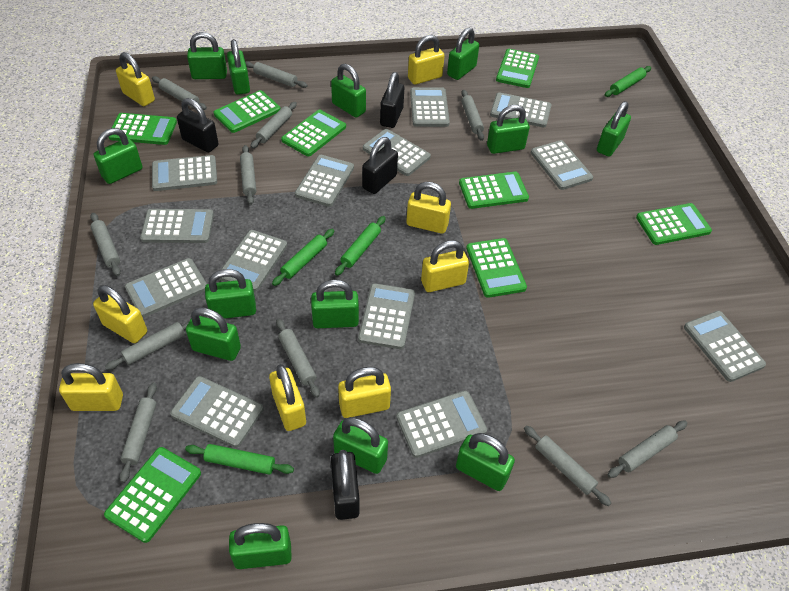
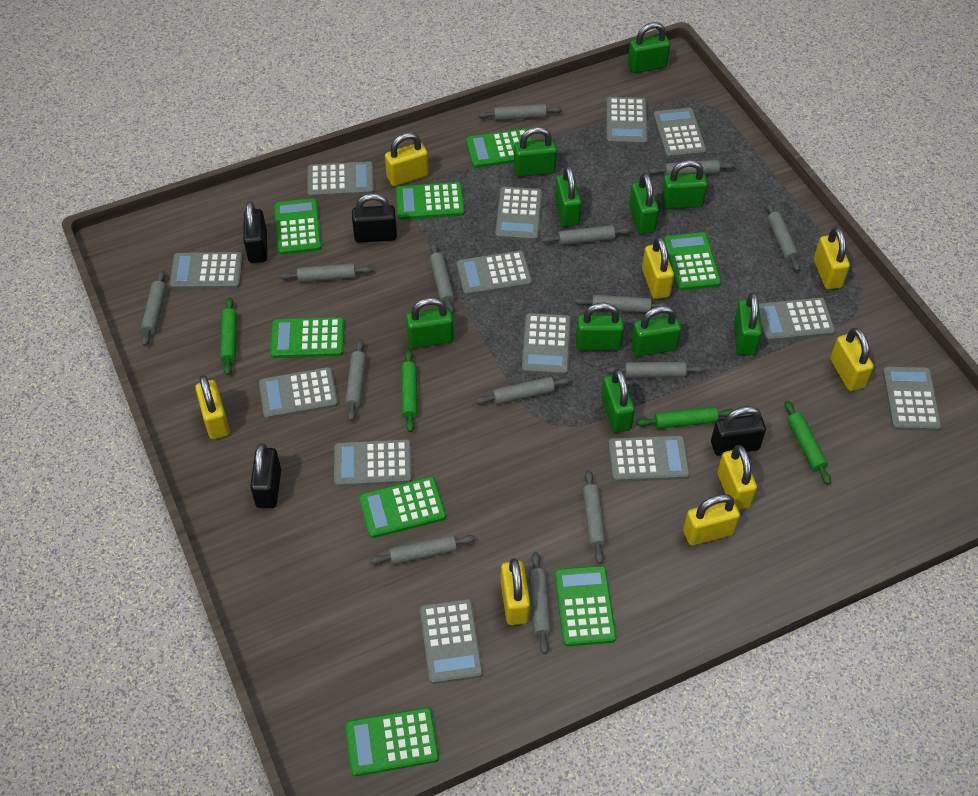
green padlock: [94,128,143,184] [186,307,241,361] [187,32,227,79] [205,269,256,319] [227,39,250,95] [229,523,292,569] [311,279,359,328] [331,64,366,118] [333,417,388,474] [447,28,479,80] [456,433,515,491] [487,105,530,154] [597,101,631,156] = 13 -> [406,298,454,348] [514,127,557,177] [555,165,581,227] [576,302,624,350] [601,369,635,433] [628,22,670,73] [629,173,659,234] [631,306,681,356] [661,160,708,209] [734,292,762,355] = 10
grey rolling pin: [90,213,121,276] [105,320,190,370] [119,383,157,483] [152,76,207,110] [240,145,256,205] [245,61,308,88] [250,102,297,149] [276,319,320,398] [461,90,484,141] [524,426,611,506] [607,421,687,478] = 11 -> [141,270,166,346] [280,263,373,282] [345,339,366,421] [370,535,476,565] [430,243,455,314] [475,377,571,405] [478,104,562,121] [529,552,552,654] [542,225,631,245] [574,295,669,313] [582,470,606,564] [606,362,705,378] [649,160,735,175] [766,203,800,271] = 14

